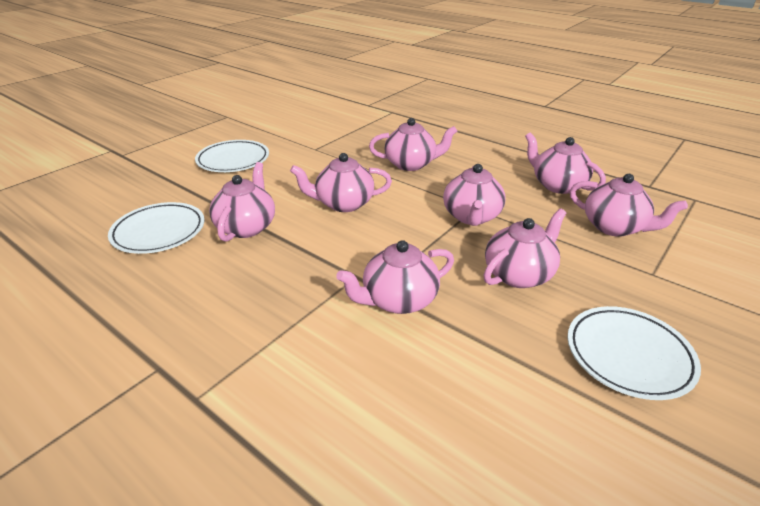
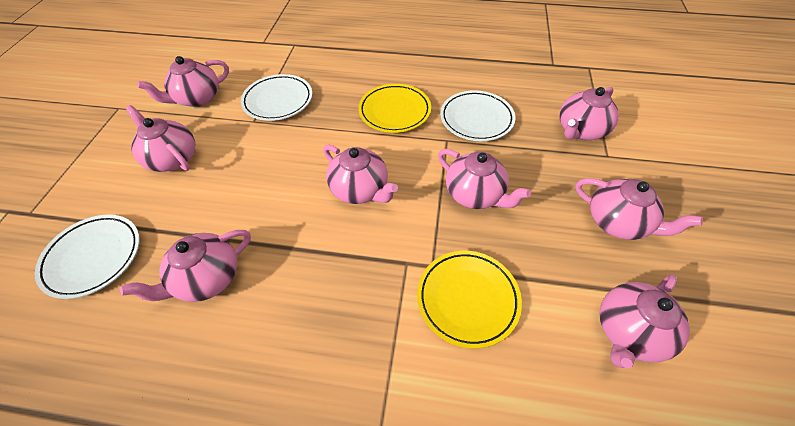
yellow plate: none = 0 -> [358,84,431,133] [417,251,522,349] = 2

